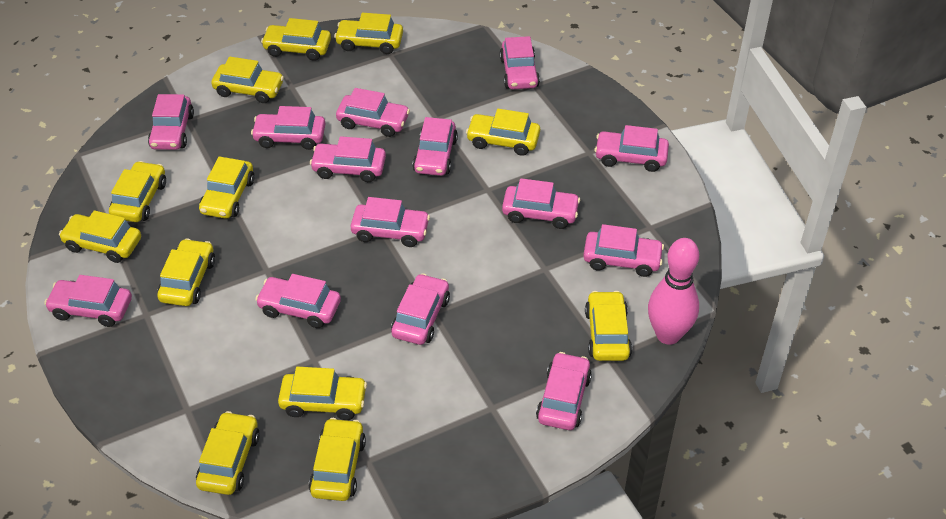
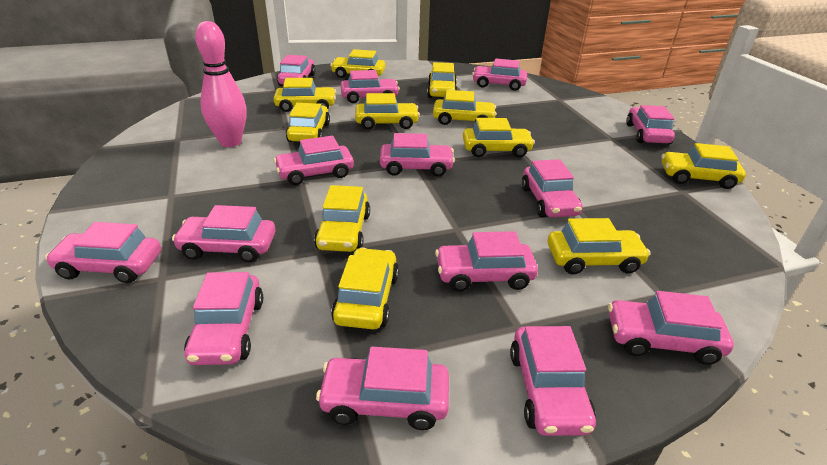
yellow car: [59,210,141,263] [109,161,166,222] [157,239,215,306] [196,411,260,495] [199,156,254,219] [212,57,284,103] [261,18,331,61] [278,367,367,420] [309,418,366,501] [334,13,403,54] [466,109,540,156] [585,291,632,361] = 12 -> [274,78,336,112] [286,103,330,142] [314,185,370,252] [330,49,385,78] [331,248,399,329] [355,93,420,130] [427,62,457,98] [433,90,497,125] [463,118,535,158] [548,218,651,275] [662,143,746,189] = 11

